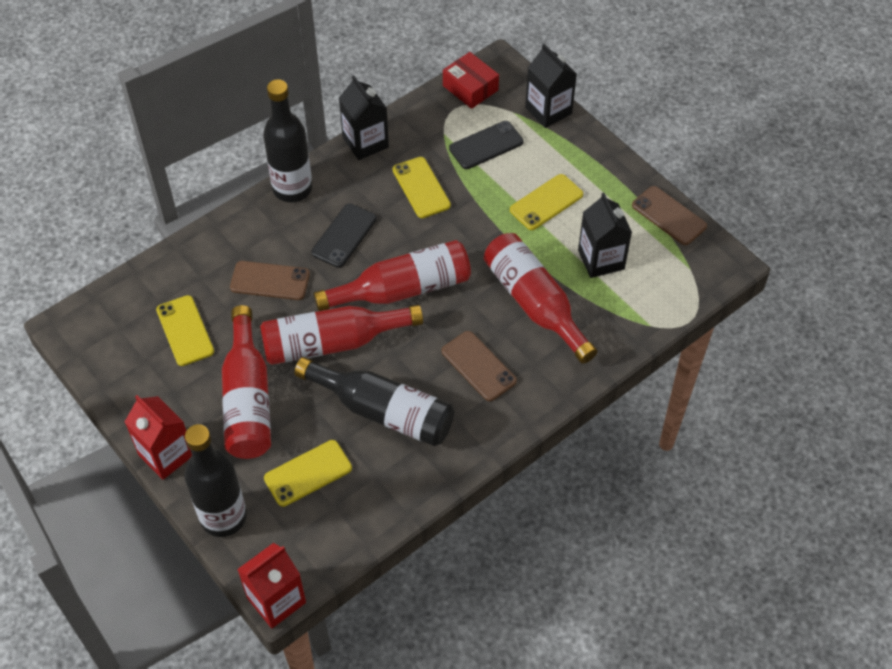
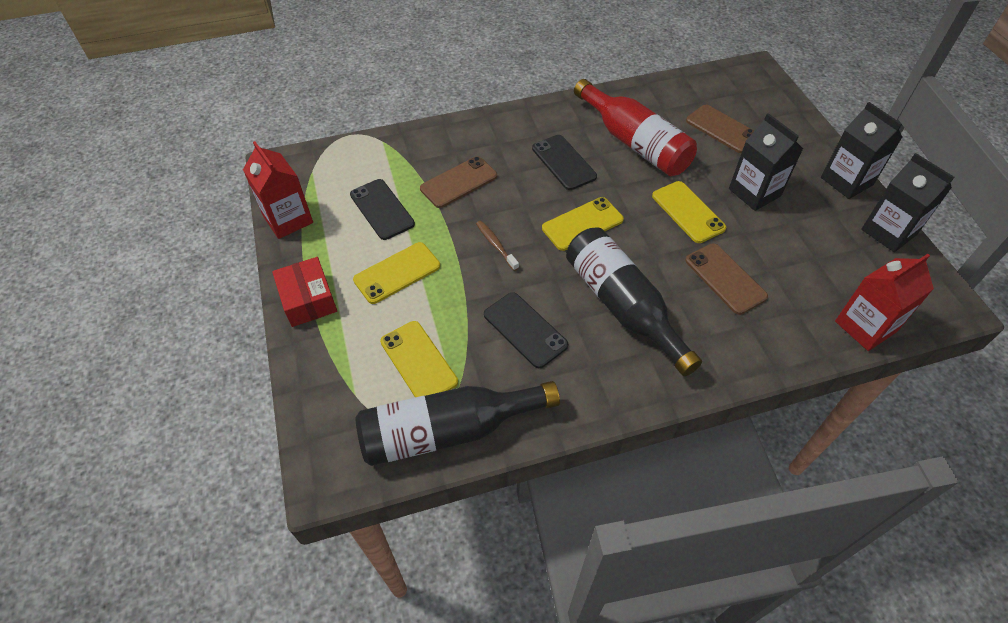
black bottle: [184,424,247,537] [263,79,312,202] [294,357,454,446] = 3 -> [356,381,560,466] [566,227,702,376] = 2
black phone: [311,203,377,268] [449,121,524,169] = 2 -> [350,179,415,240] [484,292,568,368] [532,135,597,190] = 3
brown toothbrush: none = 0 -> [476,221,519,271] = 1
red bottle: [222,305,271,459] [260,304,423,365] [313,240,471,311] [484,233,597,364] = 4 -> [574,79,697,176] = 1

